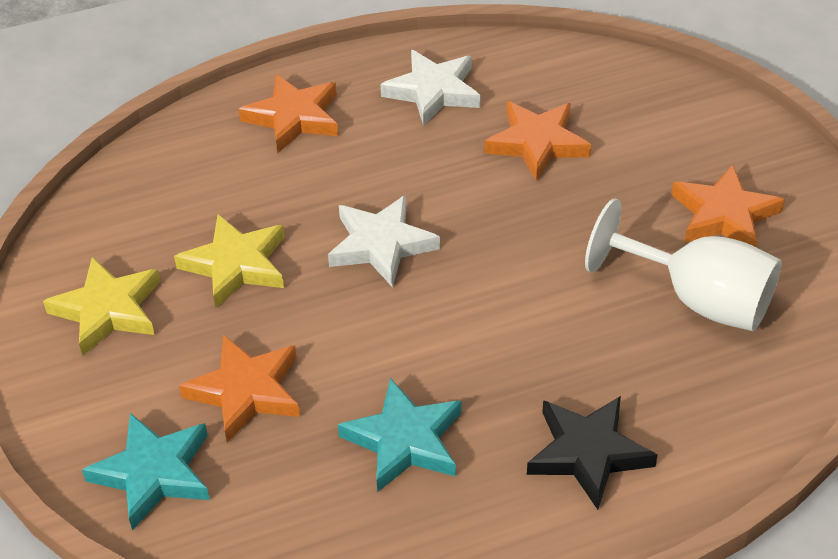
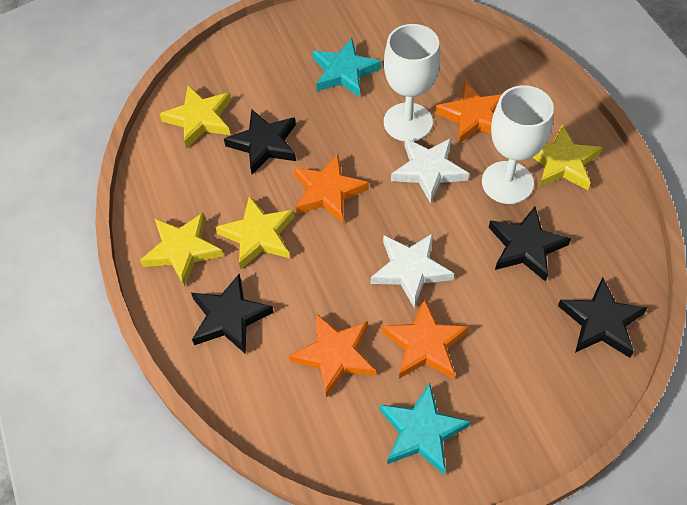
black star: [527,396,658,510] = 1 -> [191,274,274,354] [224,109,296,174] [489,207,571,282] [558,277,647,358] = 4
white goblet: [585,199,782,331] = 1 -> [384,24,440,141] [482,85,554,204] = 2
yellow star: [43,257,160,356] [174,214,285,308] = 2 -> [140,212,223,287] [160,85,231,149] [215,196,295,269] [532,124,603,190] = 4

